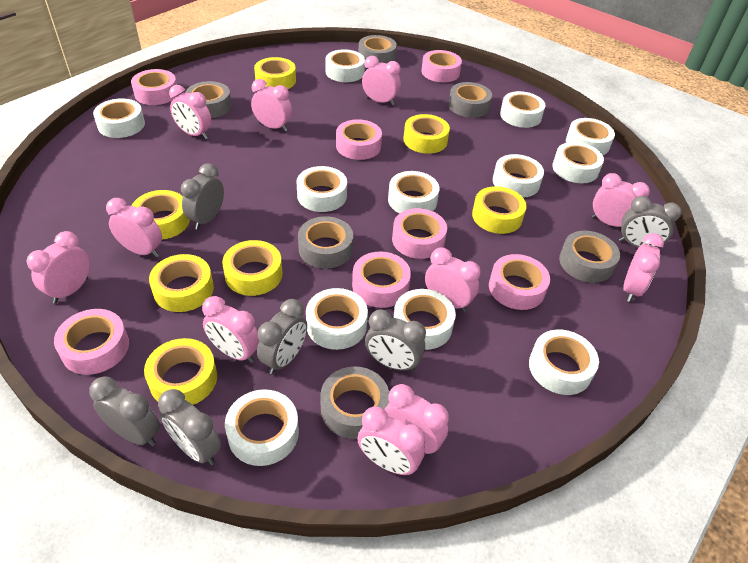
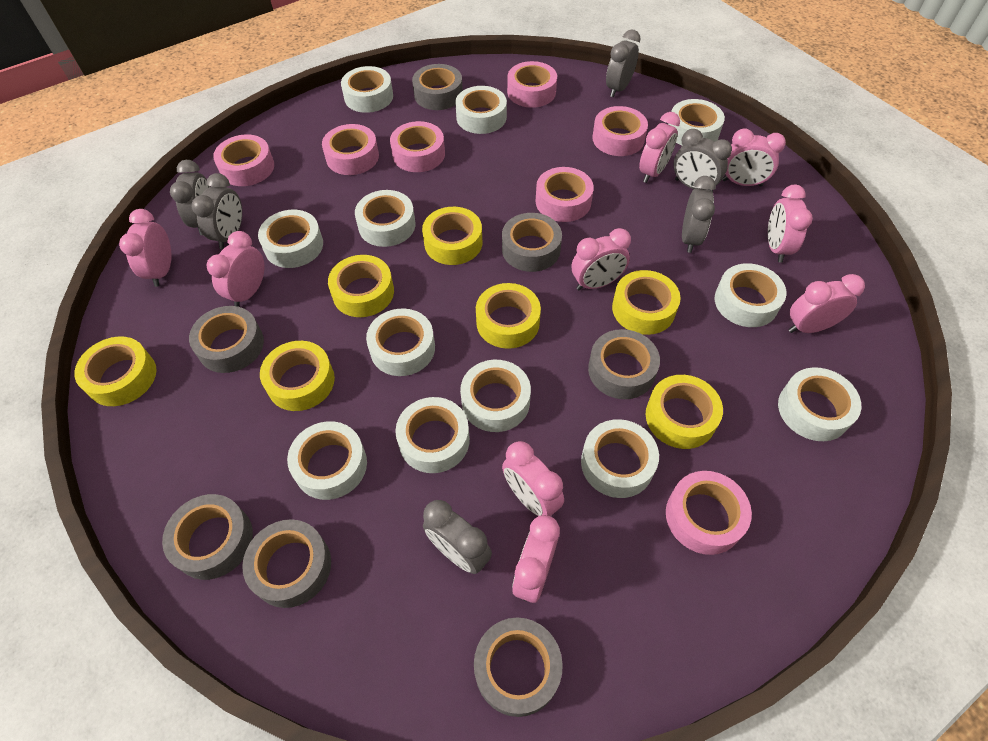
grey tape: [185,81,232,118] [298,216,353,269] [320,366,389,439] [359,35,397,64] [448,82,492,118] [559,231,620,283] = 6 -> [162,494,253,580] [189,306,264,373] [242,519,331,608] [412,64,463,110] [474,618,563,717] [502,213,562,272] [588,329,660,399] = 7
pink clock: [27,231,90,303] [106,198,162,257] [169,85,211,139] [202,296,259,363] [251,79,292,131] [357,406,425,476] [362,56,401,105] [384,384,449,455] [425,248,481,312] [592,173,650,227] [623,233,664,302] = 11 -> [119,209,171,287] [206,231,264,307] [502,441,564,516] [512,515,560,603] [572,228,631,291] [639,112,680,183] [722,128,786,187] [768,185,813,263] [789,274,865,333] = 9

